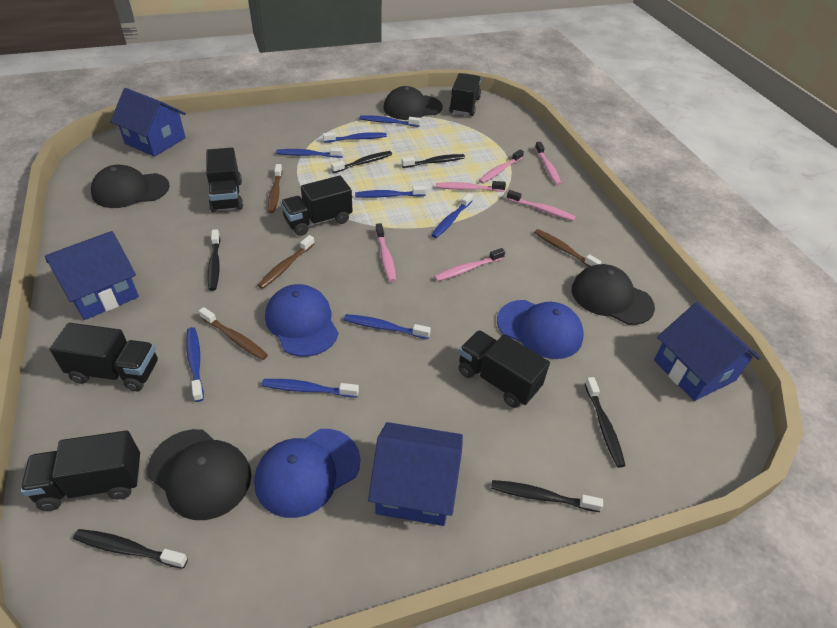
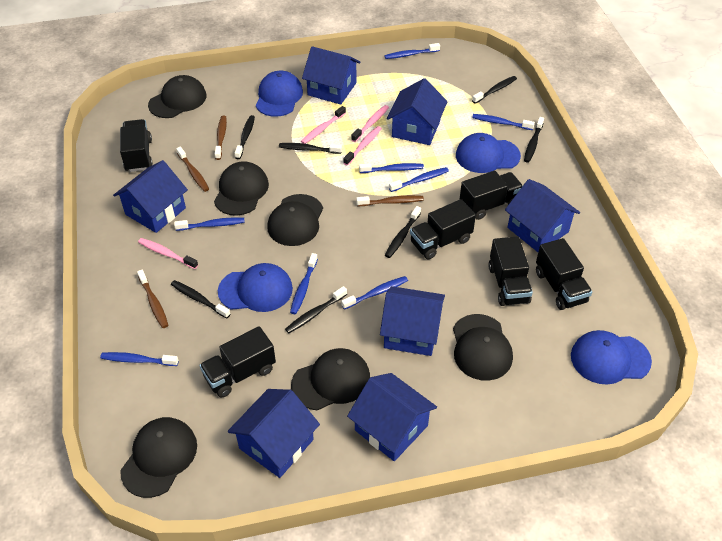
black cap: [91,165,170,208] [147,429,251,520] [383,86,443,120] [572,264,655,325] = 4 -> [120,417,197,498] [148,75,206,118] [214,161,269,216] [267,194,323,246] [291,348,370,410] [453,314,513,381] = 6
black toothbrush: [73,529,188,569] [208,229,220,291] [331,151,392,173] [402,154,465,168] [491,480,603,512] [585,377,626,468] = 6 -> [171,280,230,319] [235,115,255,159] [279,143,342,154] [285,286,347,333] [385,206,421,258] [472,76,517,104] [524,117,544,163] = 7
blue cap: [254,429,360,518] [265,284,339,357] [497,300,584,359] = 3 -> [218,263,293,312] [256,71,303,117] [456,133,521,173] [571,330,652,385] = 4
blue house: [45,231,139,320] [110,88,186,157] [368,422,463,526] [654,302,760,401] = 4 -> [113,160,188,233] [228,389,320,478] [302,46,361,105] [347,373,437,461] [380,286,445,356] [387,78,448,145] [505,179,580,252] = 7
pink toothbrush: [375,223,396,282] [434,248,505,281] [436,181,506,192] [479,150,524,183] [507,190,576,221] [535,142,561,185] = 6 -> [138,238,198,269] [301,106,346,144] [343,126,382,165] [351,105,389,142] = 4

